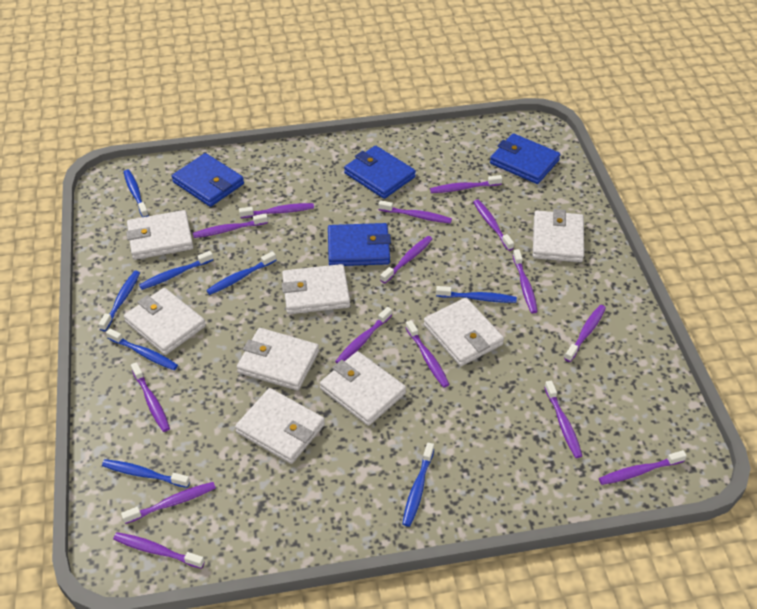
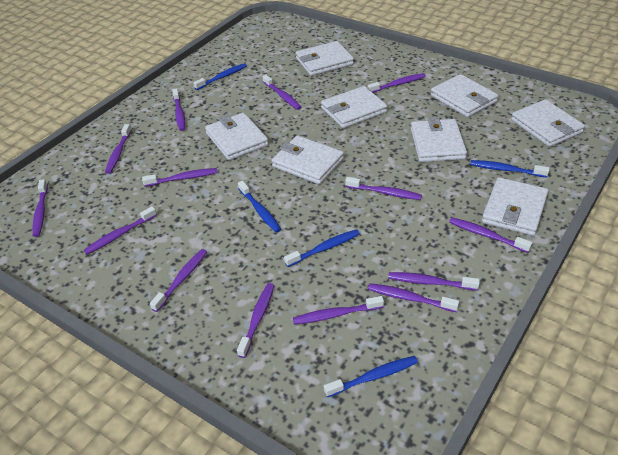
blue toothbrush: [98,271,140,331] [102,459,190,488] [106,329,178,370] [124,170,149,217] [139,251,213,290] [206,251,276,295] [402,442,434,527] [436,286,517,303] = 8 -> [193,63,247,90] [238,181,281,233] [284,229,360,267] [324,356,418,397] [470,160,549,177] = 5
blue wallet: [172,153,244,207] [328,223,391,266] [344,146,416,199] [490,133,561,184] = 4 -> none = 0
purple toothbrush: [113,532,205,569] [121,482,216,524] [131,362,170,432] [193,213,268,238] [239,203,314,218] [335,307,392,363] [378,200,452,224] [380,236,432,283] [406,320,450,388] [430,175,502,193] [473,200,514,251] [513,249,538,313] [544,380,582,458] [564,305,606,362] [599,450,687,485] = 15 -> [33,179,48,237] [84,206,157,255] [105,124,131,174] [142,168,218,187] [150,249,207,312] [172,88,185,131] [237,283,274,358] [262,75,301,110] [293,296,384,325] [345,177,422,200] [367,73,426,93] [368,283,459,312] [388,272,480,290] [449,217,532,253] = 14

